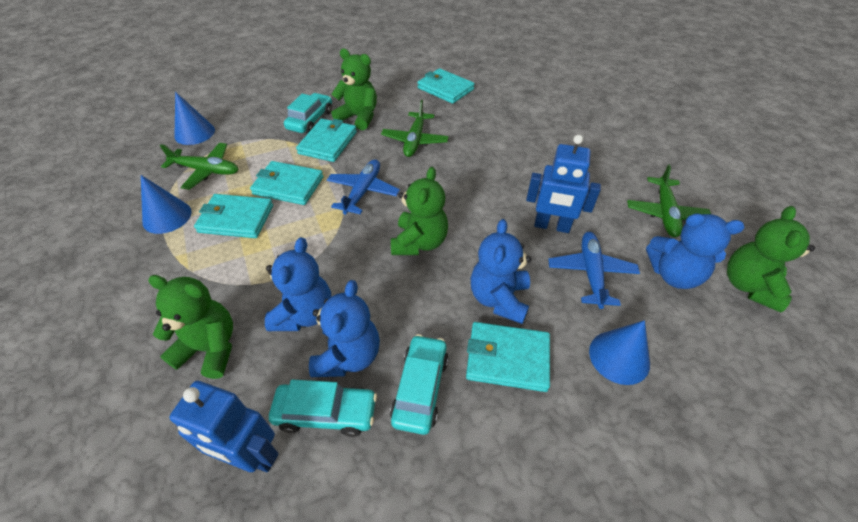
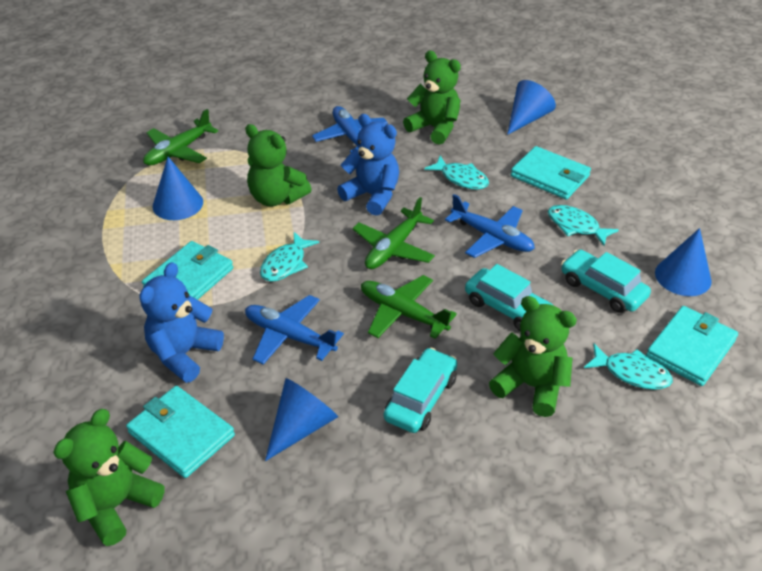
blue cone: [141,175,192,234] [174,92,215,145] [589,320,650,385] = 3 -> [153,157,203,220] [265,378,338,461] [507,80,556,135] [655,228,712,296] = 4
blue plane: [327,159,400,215] [548,232,640,309] = 2 -> [245,295,344,365] [312,106,388,153] [445,194,535,258] = 3
blue robot: [169,381,279,472] [526,135,601,233] = 2 -> none = 0
blue teddy bear: [265,237,331,331] [309,280,380,377] [471,219,532,324] [646,213,744,289] = 4 -> [139,262,224,383] [337,114,399,216] = 2
turquoise fish: none = 0 -> [260,232,319,282] [424,156,489,190] [548,205,619,246] [584,343,673,390] = 4
turquoise wallet: [194,194,273,238] [250,161,324,205] [296,119,357,162] [417,68,475,104] [466,322,550,392] = 5 -> [126,386,235,478] [142,241,233,300] [511,146,591,199] [646,306,738,386] = 4

